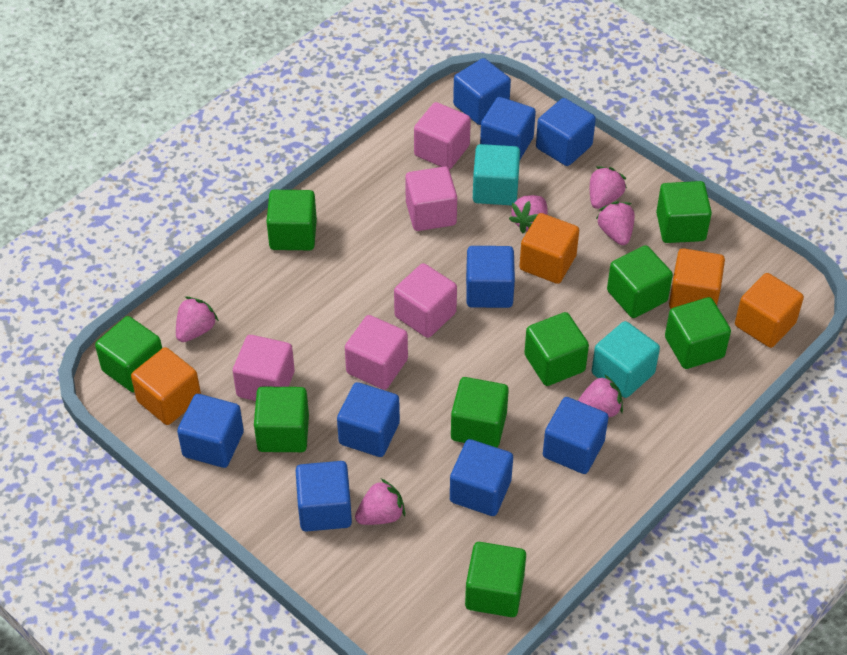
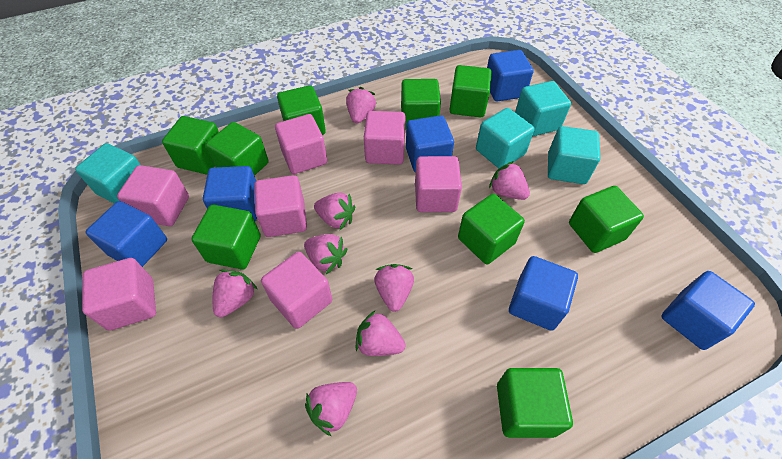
blue cube: [177,394,244,468] [296,461,352,532] [337,382,400,457] [450,439,513,516] [453,58,511,125] [466,246,515,308] [480,97,536,159] [536,98,596,166] [543,397,609,474] = 9 -> [86,201,167,267] [203,166,257,221] [406,115,454,173] [487,50,534,101] [509,256,578,331] [661,271,755,350] = 6
orange cube: [131,347,201,425] [519,213,579,284] [669,248,725,309] [735,273,804,348] = 4 -> none = 0
pink cube: [233,335,295,401] [345,315,408,390] [394,263,457,338] [405,167,457,231] [414,102,471,169] = 5 -> [82,258,156,331] [117,165,189,226] [254,175,307,237] [261,252,332,329] [275,114,327,174] [364,111,406,165] [415,156,462,212] = 7
pink strawberry: [176,297,219,342] [355,478,405,525] [509,195,548,233] [578,374,623,417] [590,166,627,209] [596,201,635,245] = 6 -> [213,269,258,317] [304,234,347,274] [305,382,357,436] [314,193,355,230] [346,87,376,124] [355,311,406,356] [374,264,414,312] [489,161,530,200] = 8
turquoise cube: [473,144,520,205] [592,321,660,398] = 2 -> [75,143,140,204] [476,108,534,169] [515,81,571,137] [548,126,601,184] = 4

